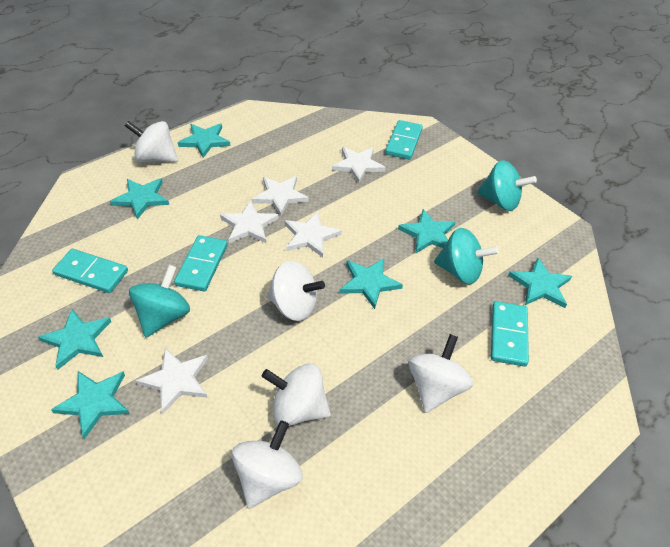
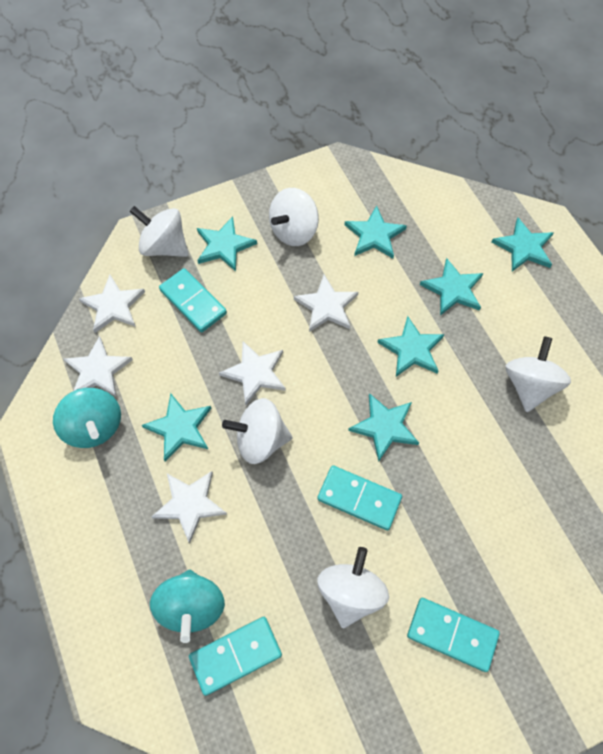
turquoise spinning top: [129,265,190,337] [434,228,499,284] [477,160,537,211] = 3 -> [53,388,121,448] [150,570,225,643] = 2

